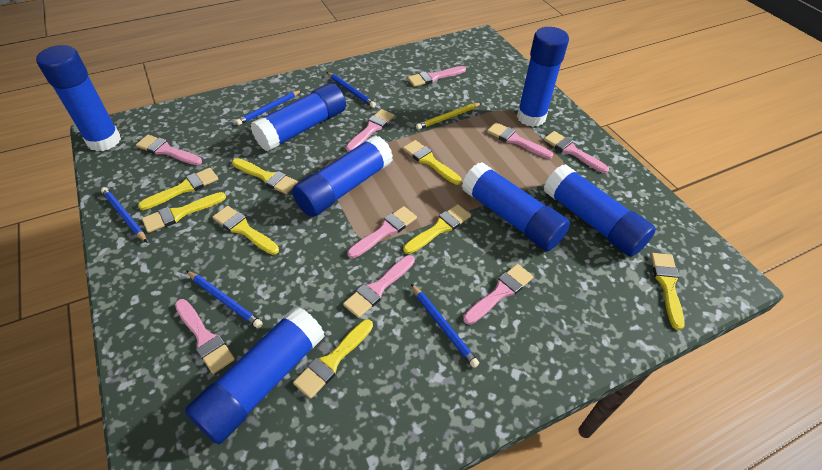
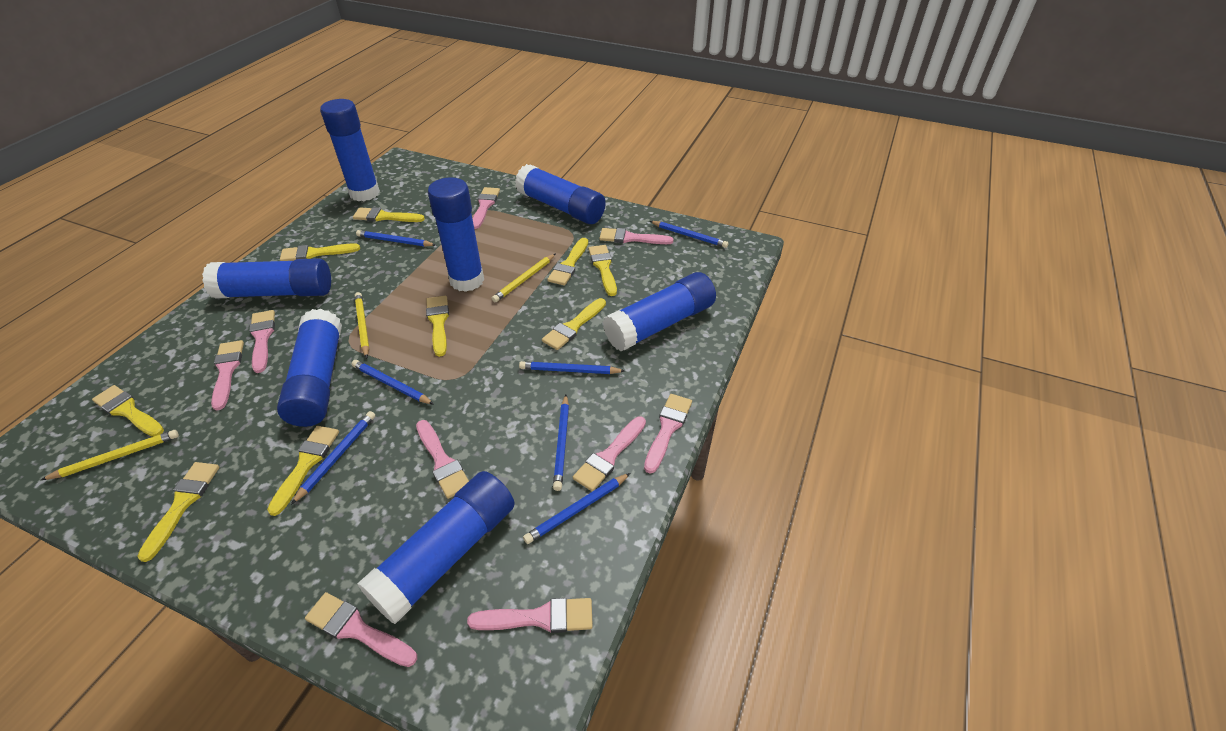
blue pencil: [101,187,147,242] [187,271,263,328] [236,90,302,125] [327,72,376,108] [411,284,479,368] = 5 -> [291,411,375,505] [351,360,434,405] [356,230,436,246] [519,361,625,374] [523,473,630,544] [553,395,569,491] [650,221,729,248] = 7
yellow brush: [138,168,218,210] [142,192,226,233] [213,206,279,255] [232,158,298,194] [293,319,373,399] [403,140,461,185] [403,204,471,254] [651,253,685,330] = 8 -> [92,385,164,437] [138,462,219,562] [267,426,339,516] [280,243,360,261] [353,207,425,222] [426,296,449,357] [542,298,606,350] [547,238,588,285] [588,245,617,296] = 9
yellow pencil: [416,103,481,130] = 1 -> [41,430,179,480] [355,292,369,358] [492,253,556,302] = 3

